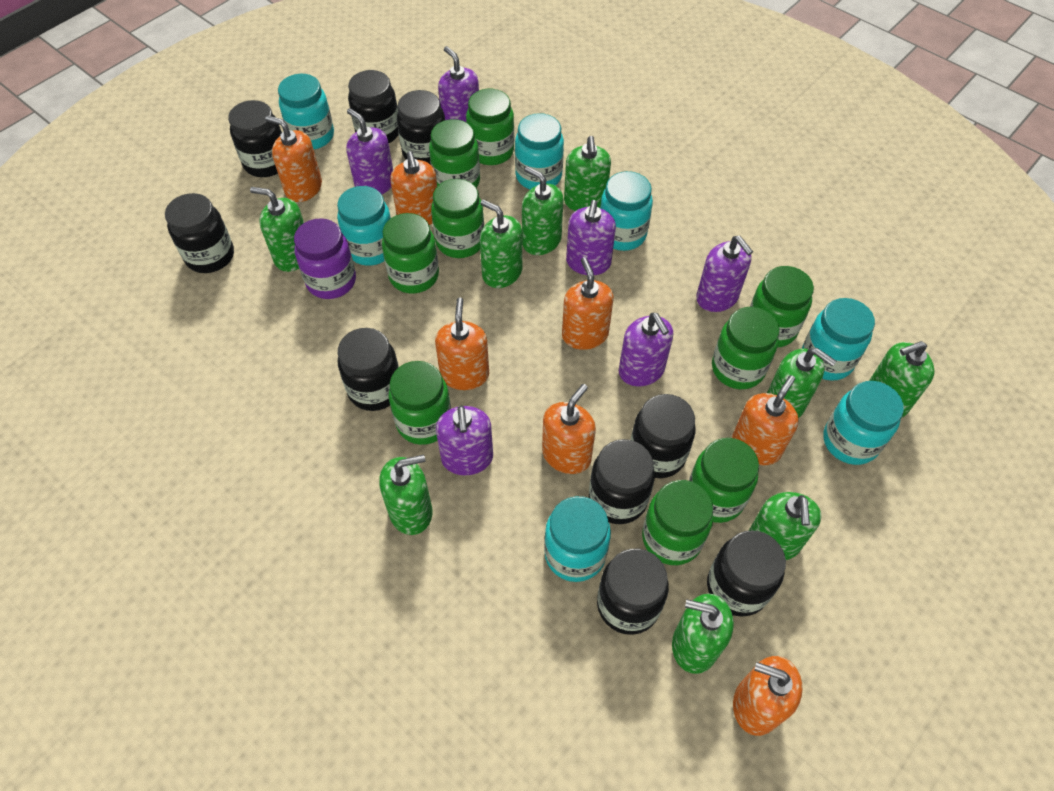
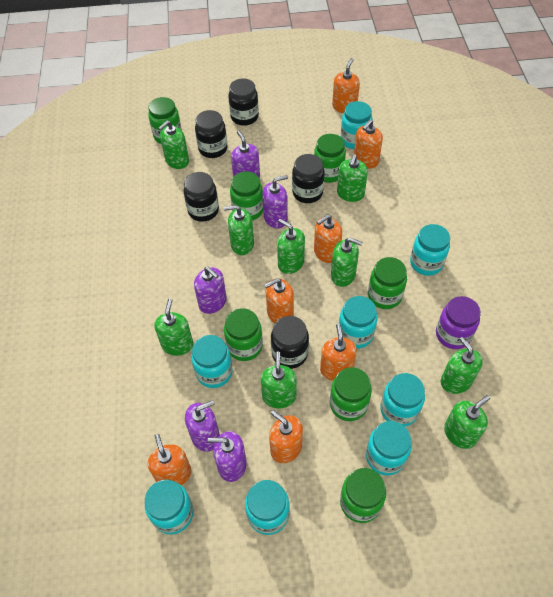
black jar: [165,193,234,273] [228,100,282,177] [338,328,399,411] [348,70,399,143] [397,90,445,165] [589,439,655,524] [597,549,669,635] [630,394,696,478] [707,530,786,616] = 9 -> [184,172,219,222] [195,110,227,158] [228,78,259,126] [271,316,309,369] [292,154,324,203] = 5
green jar: [382,213,439,293] [389,361,451,445] [429,119,480,188] [431,179,484,258] [466,89,514,165] [642,480,713,565] [689,438,759,523] [712,307,780,389] [750,266,814,348] = 9 -> [148,97,182,144] [224,308,263,361] [230,171,263,220] [314,134,346,183] [330,367,372,421] [340,468,386,523] [368,257,407,309] = 7
purple soap dispenser: [346,108,393,194] [436,405,493,475] [438,46,479,122] [566,200,616,275] [619,313,673,386] [696,236,753,312] = 6 -> [185,400,220,452] [194,267,227,314] [208,431,247,482] [231,130,260,178] [262,175,288,228] = 5
turquoise jar: [278,74,334,149] [337,186,391,266] [515,113,564,189] [544,496,611,582] [600,171,653,251] [802,298,875,381] [823,381,904,465] = 7 -> [145,480,194,535] [191,335,233,388] [245,480,290,535] [339,296,378,349] [341,101,373,149] [366,421,412,476] [380,373,425,427] [410,224,450,276] = 8

